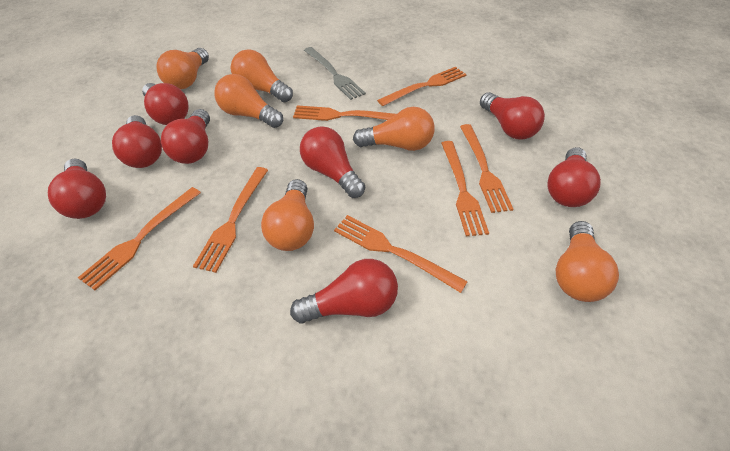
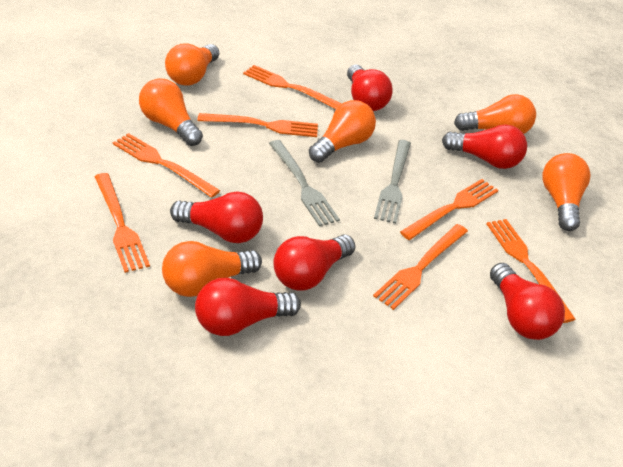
grey fork: [304,47,366,100] = 1 -> [269,140,340,226] [374,140,411,224] = 2
red light bulb: [48,159,106,219] [112,115,162,168] [142,83,189,125] [161,109,210,164] [290,259,398,324] [300,126,365,198] [480,92,545,140] [548,147,601,207] = 8 -> [170,192,263,243] [195,278,301,336] [273,235,356,291] [347,64,393,111] [442,125,527,169] [490,263,565,340] = 6

